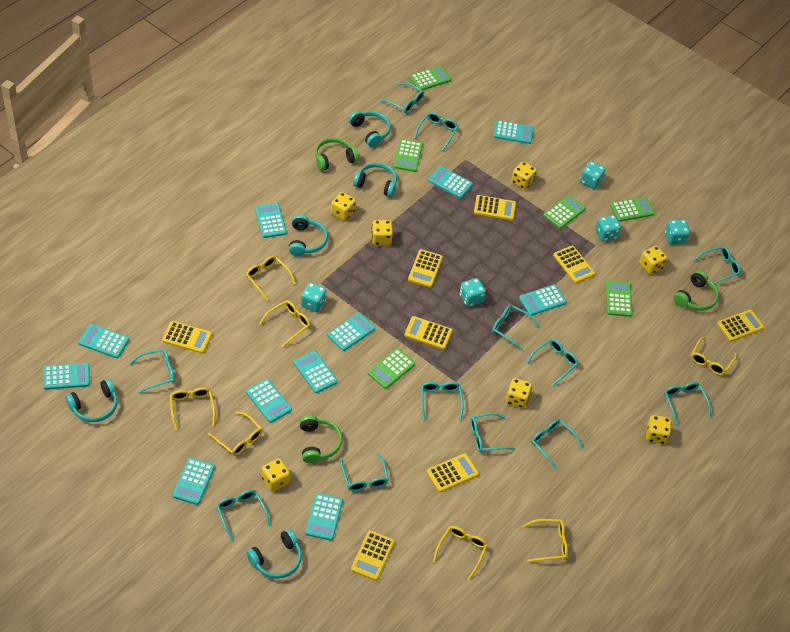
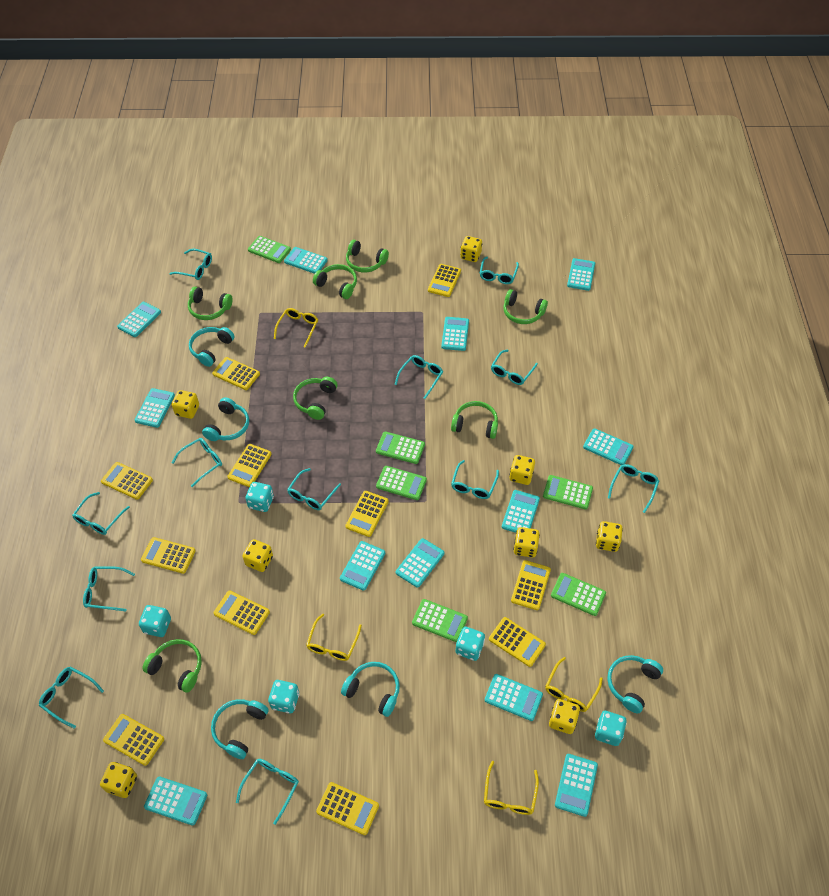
green headphones: [300,415,342,464] [315,138,359,171] [673,270,719,311] = 3 -> [142,639,202,693] [188,287,233,320] [293,377,338,420] [313,264,357,299] [346,240,389,272] [451,401,498,439] [503,289,548,324] = 7
turquoise calculator: [43,363,90,390] [78,324,129,358] [172,457,215,505] [246,379,292,423] [255,203,287,238] [293,350,338,393] [305,493,343,541] [327,312,375,351] [428,166,473,198] [493,120,534,144] [519,284,566,316] = 11 -> [117,302,161,337] [135,388,175,428] [144,776,207,826] [284,247,328,274] [340,541,385,591] [396,538,444,588] [441,317,469,351] [485,674,543,721] [502,490,540,533] [555,754,598,817] [567,258,595,291] [583,428,634,465] = 12
yellow calculator: [162,321,212,353] [351,530,395,581] [404,316,452,349] [408,249,443,287] [427,453,479,492] [474,195,516,220] [553,246,595,283] [717,310,764,342] = 8 -> [101,462,153,500] [103,714,164,766] [141,537,195,574] [212,357,260,390] [213,590,270,635] [228,444,272,487] [316,782,379,835] [345,491,389,537] [428,264,461,297] [489,617,546,667] [511,560,551,610] = 11
yellow dice: [262,458,290,491] [331,192,356,221] [371,220,393,245] [506,378,532,408] [511,161,537,190] [639,246,667,274] [646,415,672,444] = 7 -> [100,762,137,798] [172,390,199,419] [242,539,273,572] [460,236,482,262] [509,455,535,485] [513,527,540,557] [549,699,580,734] [596,521,623,552] = 8
yellow glasses: [170,387,215,431] [208,412,263,456] [246,256,296,301] [259,300,310,347] [433,526,488,580] [522,519,568,562] [691,336,737,375] = 7 -> [274,308,318,348] [306,614,362,661] [484,761,539,815] [545,657,603,712] = 4

